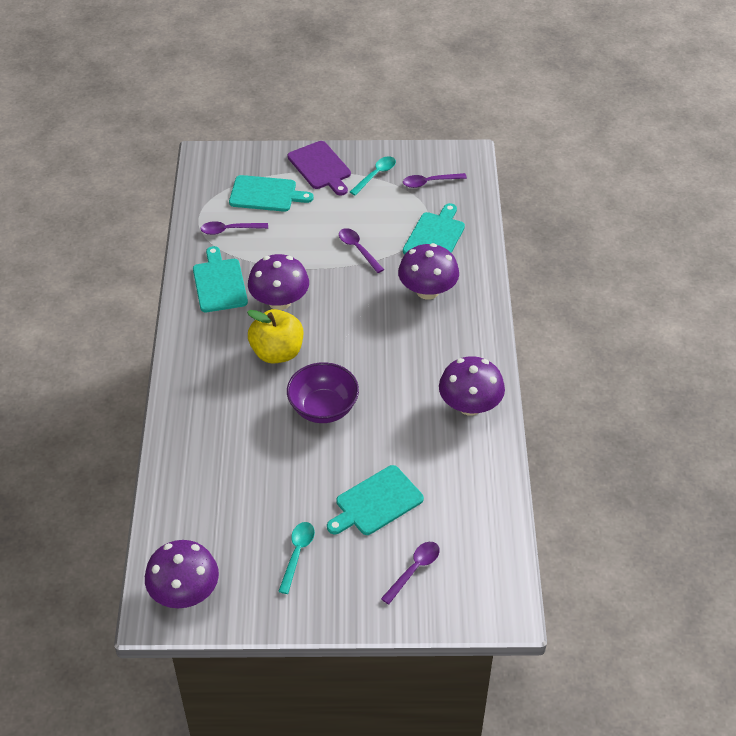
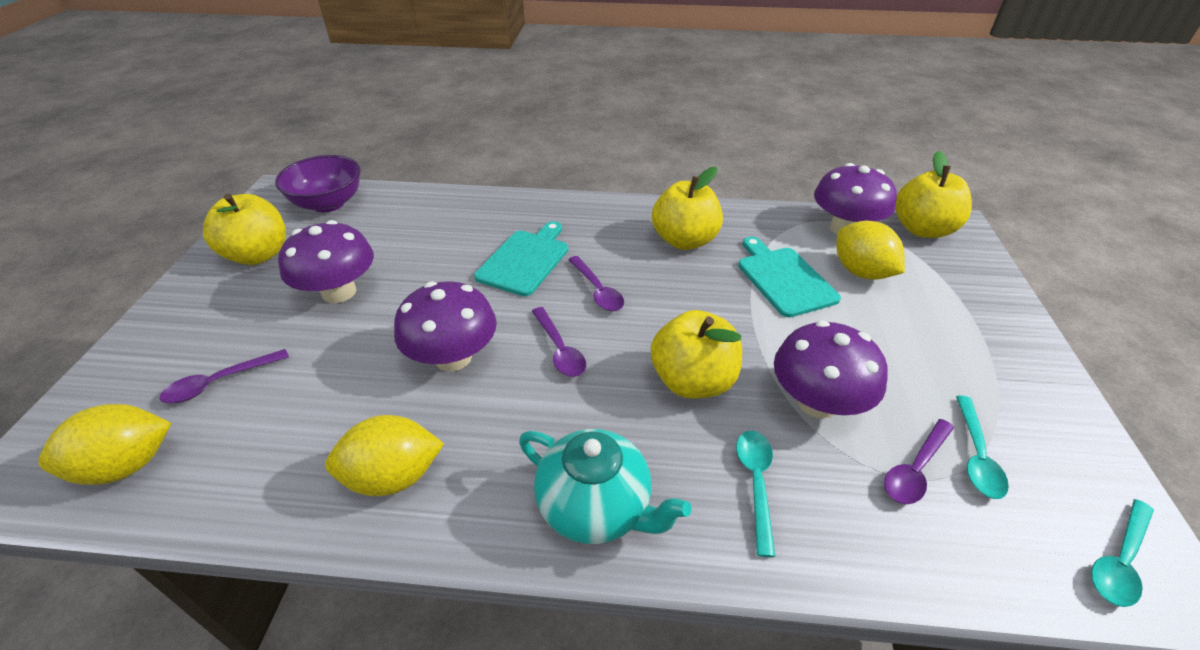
purple cutting board: [287,141,351,196] = 1 -> none = 0
turquoise cutting board: [193,246,248,312] [229,175,314,212] [327,465,424,535] [403,203,465,254] = 4 -> [474,221,568,296] [738,237,841,317] = 2
turquoise spoon: [278,522,315,594] [350,156,396,195] = 2 -> [736,430,775,557] [956,396,1009,499] [1091,499,1154,607] = 3
turquoise teapot: none = 0 -> [519,429,692,544] = 1
yellow apple: [247,309,303,363] = 1 -> [203,194,286,265] [651,310,742,399] [652,167,723,250] [895,151,972,238] = 4
yellow lemon: none = 0 -> [38,404,171,485] [325,415,444,496] [836,221,905,280] = 3

